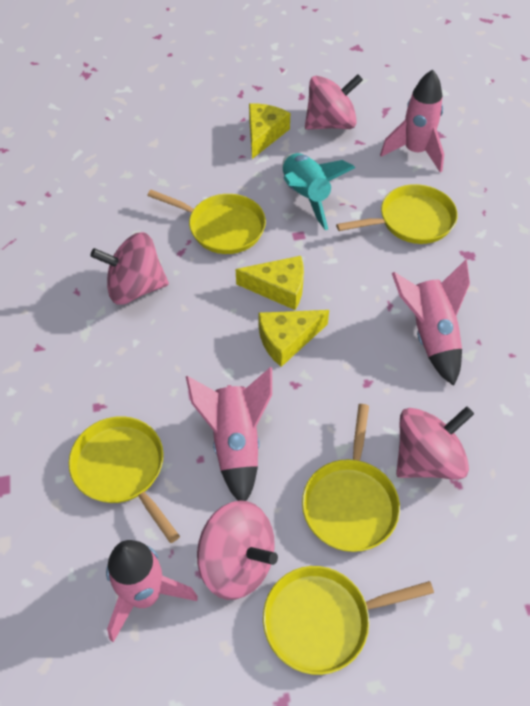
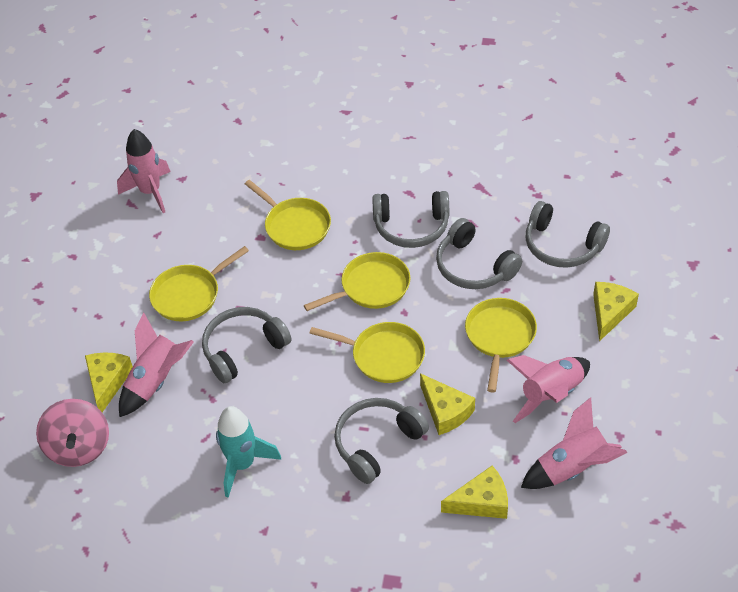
grey headphones: none = 0 -> [202,307,291,383] [334,398,429,484] [372,191,449,248] [436,218,522,289] [526,201,610,268] = 5
pink spinning top: [90,232,169,304] [197,501,278,600] [305,74,363,130] [396,406,474,480] = 4 -> [36,399,109,467] = 1
yellow cheese: [236,256,304,310] [249,103,290,159] [258,310,329,367] = 3 -> [85,353,133,412] [420,373,475,435] [441,466,508,519] [593,282,639,341] = 4

